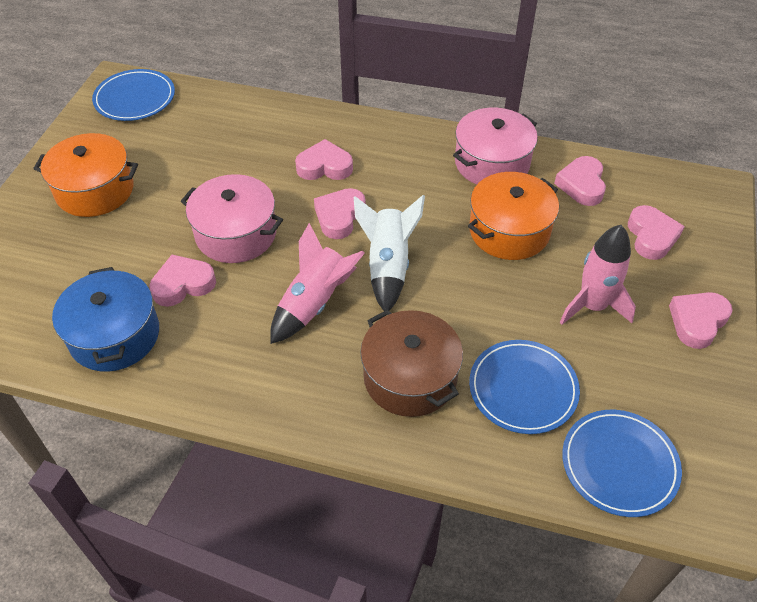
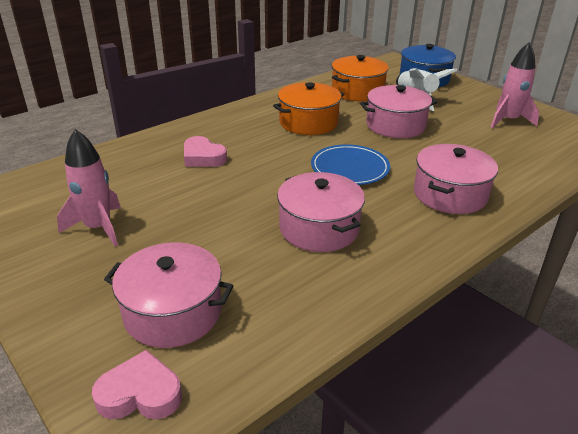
blue plate: [92,69,175,121] [469,340,580,434] [562,410,682,517] = 3 -> [311,144,390,185] = 1
brown pot: [360,310,463,417] = 1 -> none = 0
pink heart: [149,255,216,307] [295,139,353,180] [314,188,366,239] [554,156,606,206] [628,205,685,260] [669,292,733,349] = 6 -> [92,350,182,419] [184,136,227,167] = 2
pink pot: [180,174,283,263] [453,108,538,185] = 2 -> [104,242,234,348] [277,172,365,252] [360,85,437,138] [414,144,498,214] = 4

